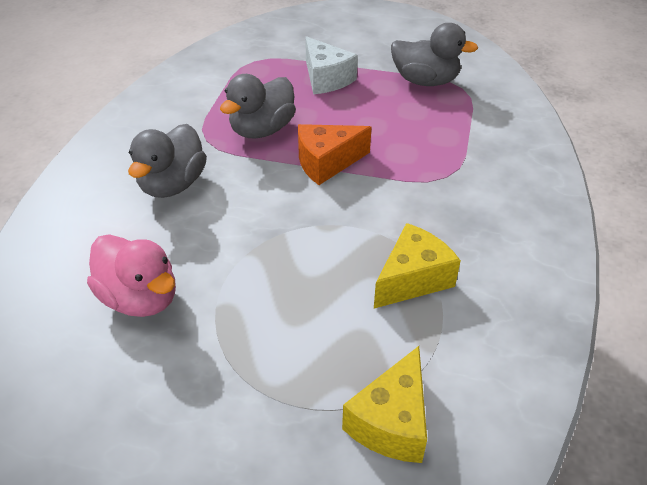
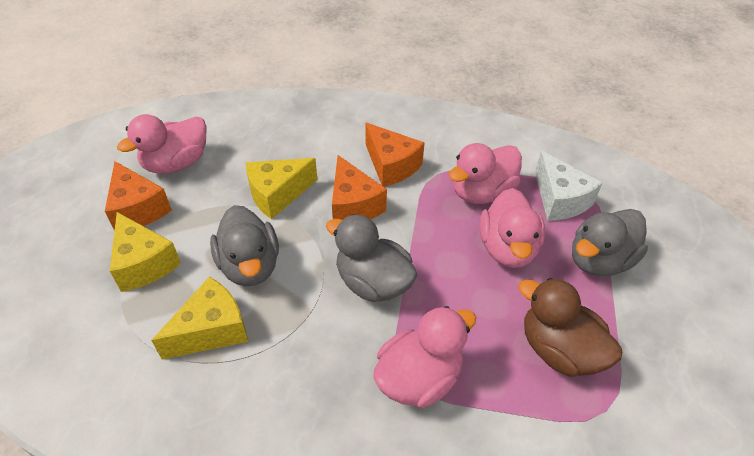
brown duck: none = 0 -> [518,278,622,377] = 1
orange cheese: [298,124,372,185] = 1 -> [105,161,172,231] [332,155,387,220] [365,123,425,187] = 3
pink duck: [87,234,176,317] = 1 -> [117,114,207,174] [373,306,476,408] [449,143,522,204] [480,188,545,268] = 4
yellow cheese: [342,346,427,463] [374,223,461,308] = 2 -> [110,212,181,292] [151,276,248,359] [246,158,317,219] = 3

